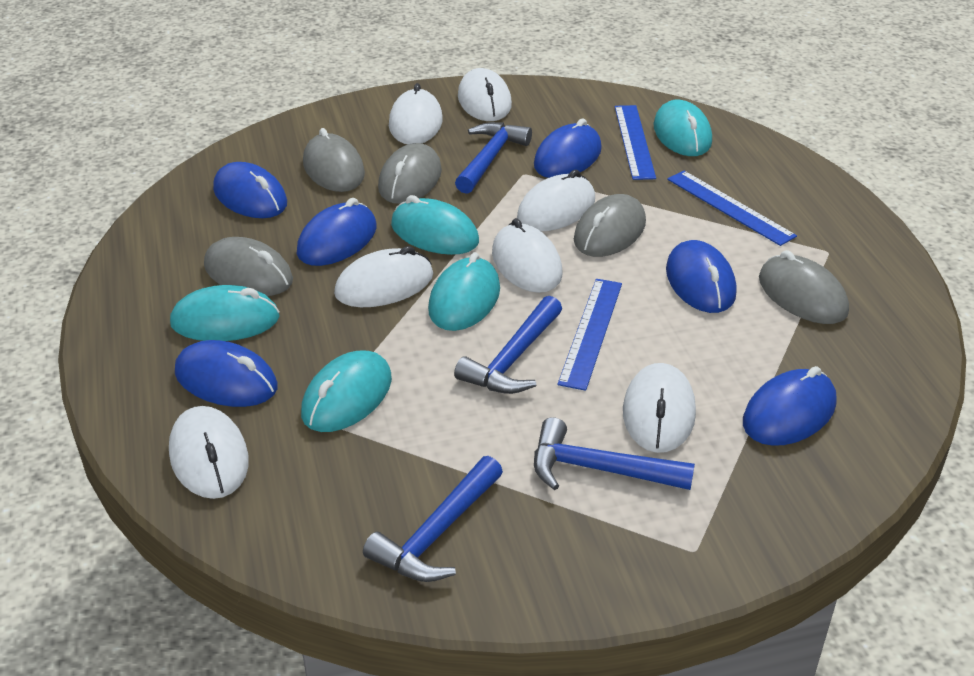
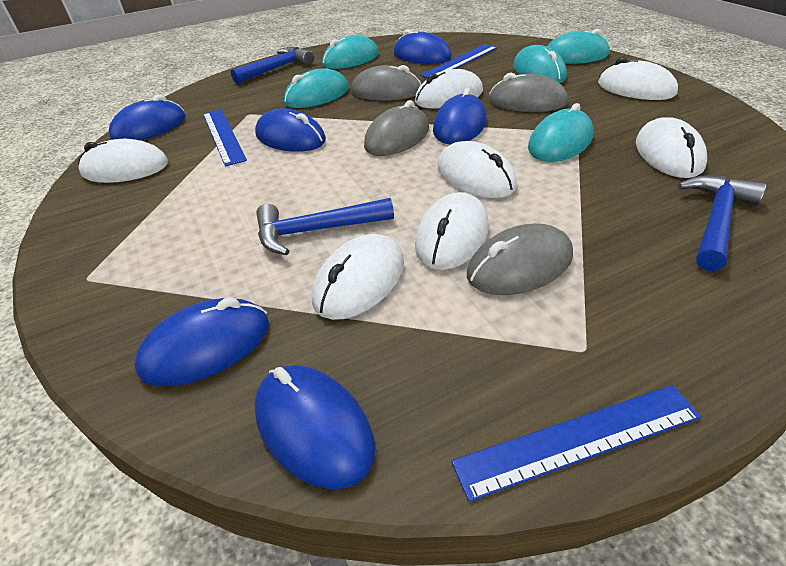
blue hammer: [363,456,503,582] [454,296,562,394] [455,122,532,194] [534,417,695,490] = 4 -> [231,47,314,84] [256,198,394,255] [678,175,766,271] = 3
grey mouse: [204,237,293,296] [303,128,365,192] [378,143,442,204] [574,194,646,257] [759,250,849,324] = 5 -> [351,65,421,101] [364,100,429,156] [467,223,573,295] [489,73,568,112] = 4

